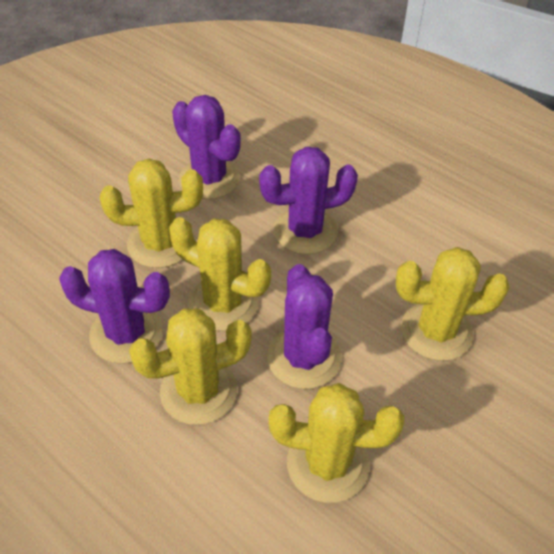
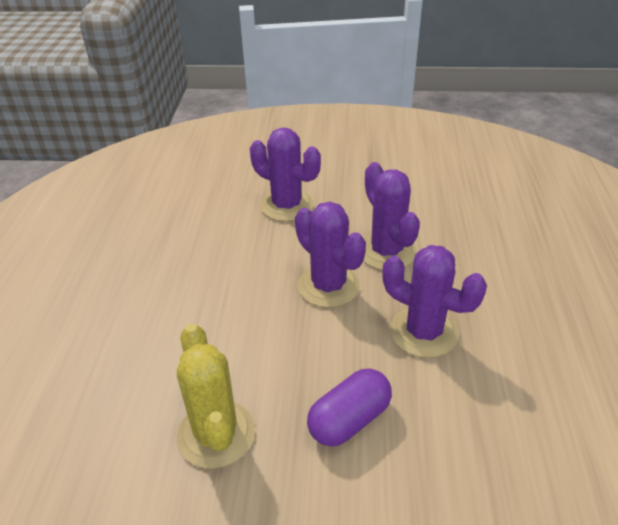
purple capsule: none = 0 -> [307,368,392,447] = 1
yellow cactus: [100,158,203,268] [129,308,252,425] [169,217,271,331] [269,383,404,503] [396,247,510,361] = 5 -> [177,324,255,469] = 1

